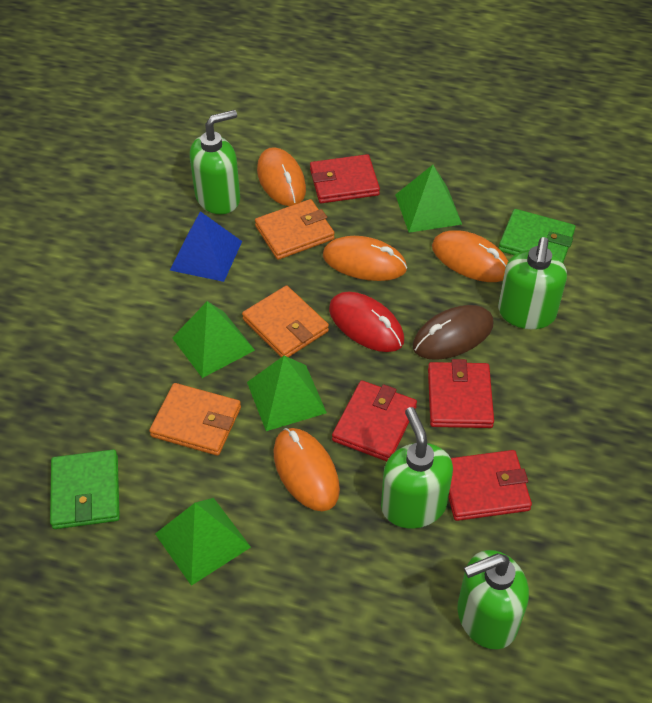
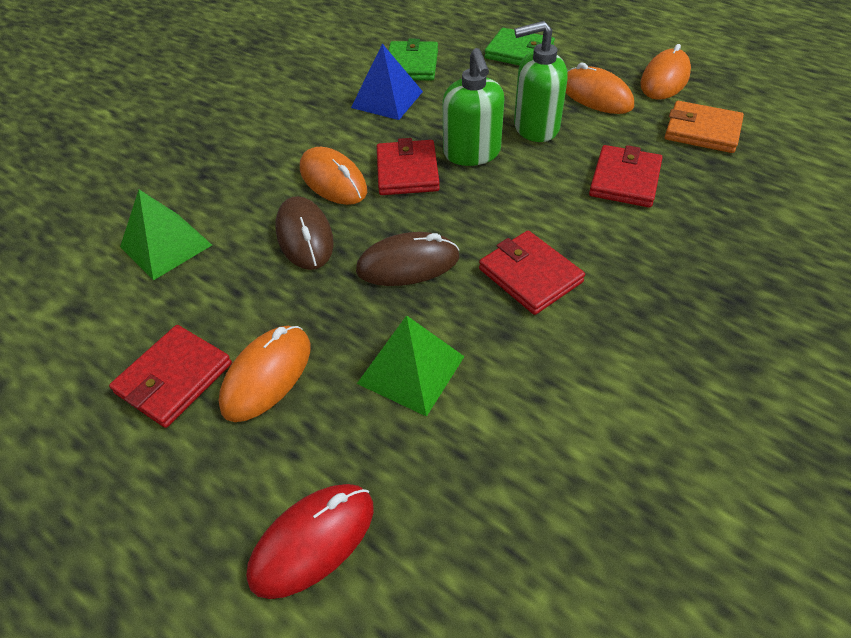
brown mouse: [413,305,493,360] = 1 -> [275,196,334,270] [356,232,459,286] = 2
green pyramid: [155,498,251,586] [172,301,255,378] [247,356,327,431] [395,165,462,233] = 4 -> [120,190,212,281] [357,315,465,417] = 2
green soap dispenser: [190,110,240,214] [381,407,453,528] [458,550,529,649] [498,237,567,329] = 4 -> [443,48,504,166] [514,21,568,142] = 2
orange wallet: [149,383,241,456] [242,286,329,357] [255,199,335,260] = 3 -> [665,101,744,153] = 1

